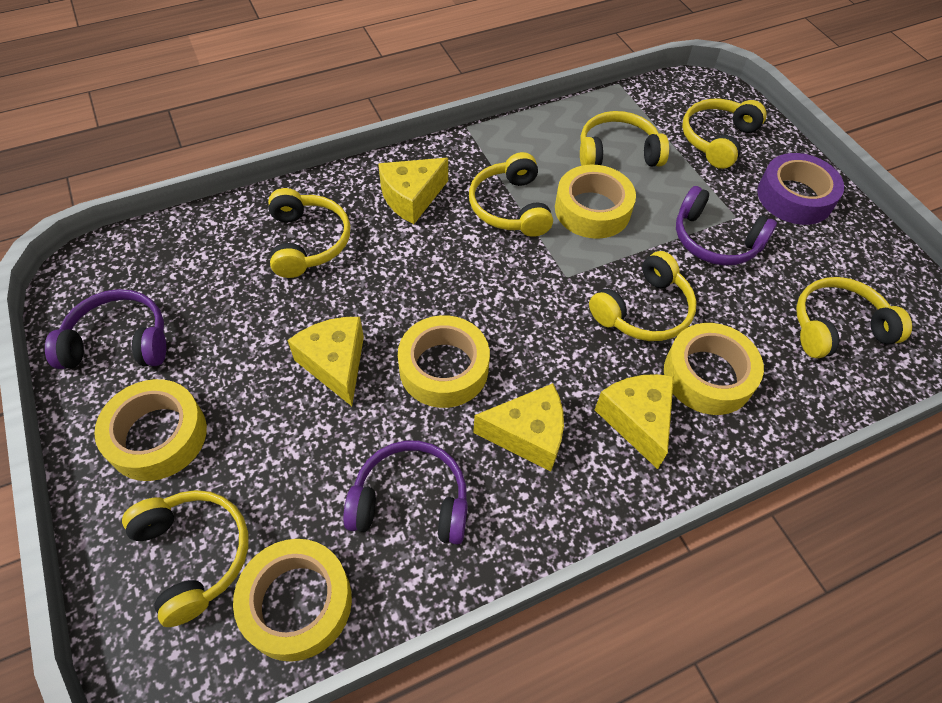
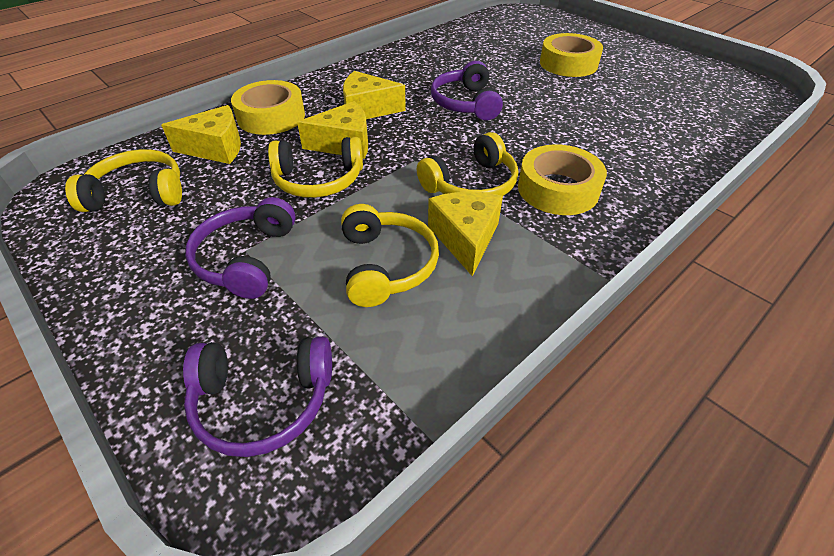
purple tape: [757,153,844,225] = 1 -> none = 0
yellow headphones: [122,490,248,627] [268,188,350,278] [469,152,553,237] [580,111,669,167] [589,251,697,341] [682,99,767,169] [796,277,912,358] = 7 -> [65,149,182,212] [268,137,363,198] [341,204,439,307] [417,132,518,196] = 4
yellow tape: [94,379,207,481] [233,539,352,662] [398,315,490,408] [555,165,636,239] [664,323,764,415] = 5 -> [231,80,305,135] [518,144,607,215] [540,33,603,77] = 3

